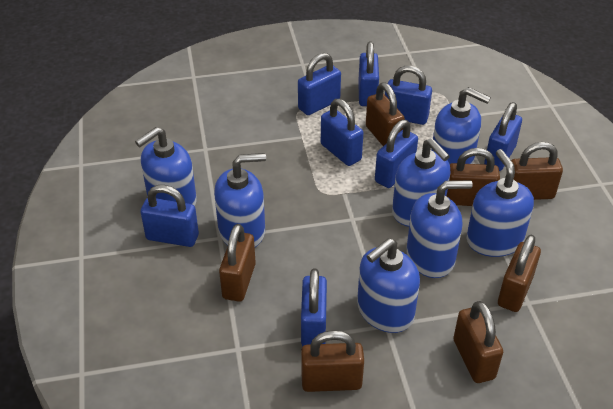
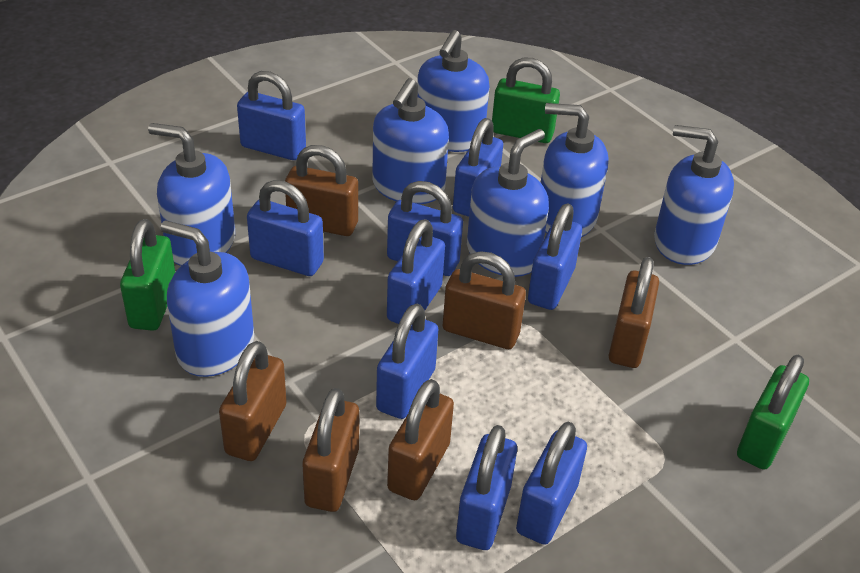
blue padlock: [141,185,199,247] [298,53,341,115] [301,268,327,346] [321,99,363,166] [358,42,379,106] [375,120,418,188] [385,66,432,125] [484,102,522,171] = 8 -> [237,71,306,160] [247,180,324,276] [376,304,438,419] [387,181,463,276] [387,219,445,324] [453,118,503,217] [456,425,517,550] [516,422,587,545] [528,203,582,310] = 9
brown padlock: [219,224,256,302] [301,330,364,392] [366,82,405,146] [447,148,500,206] [453,301,503,383] [498,235,541,312] [511,142,563,200] = 7 -> [219,341,287,461] [285,145,358,236] [302,388,359,512] [387,379,454,500] [443,251,526,349] [609,257,659,368] = 6
green padlock: none = 0 -> [120,219,175,331] [492,58,560,143] [737,355,809,470] = 3

